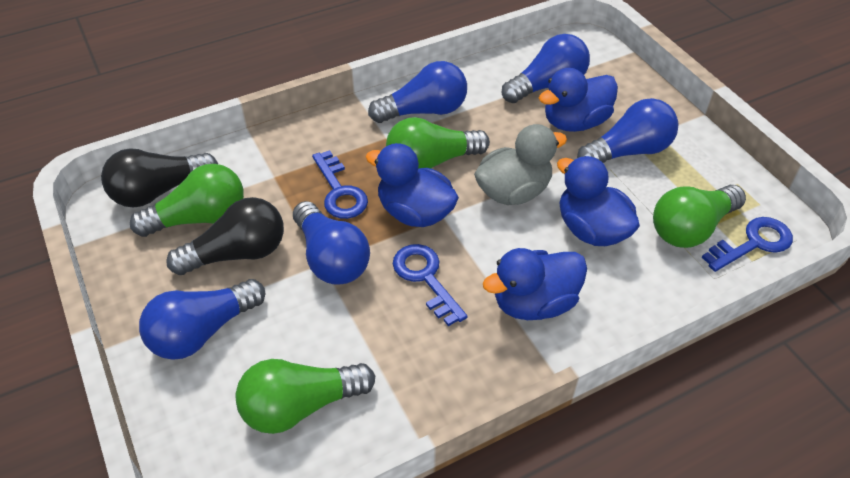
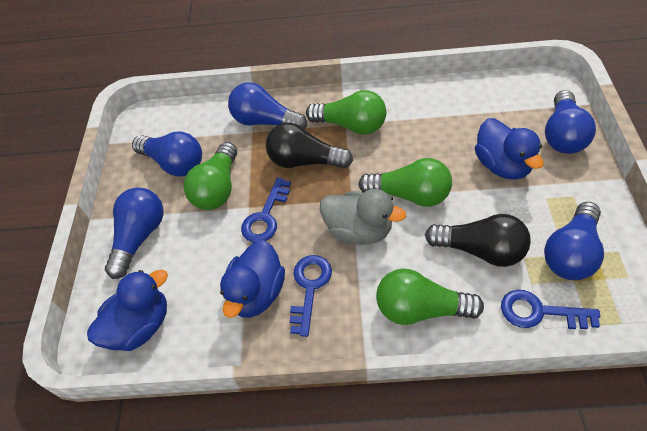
blue duck: [366,143,459,227] [483,248,587,320] [539,68,618,132] [557,156,640,246] = 4 -> [87,270,168,351] [220,240,285,318] [475,118,544,180] = 3

